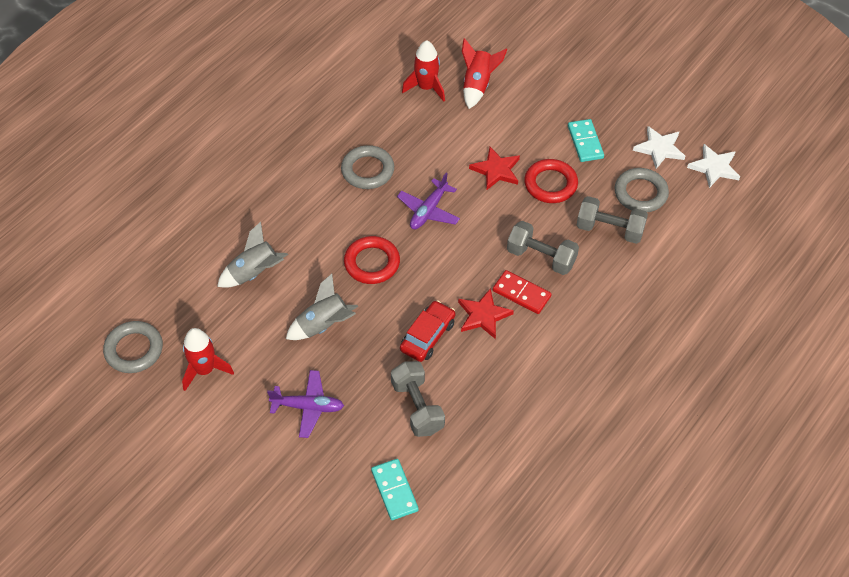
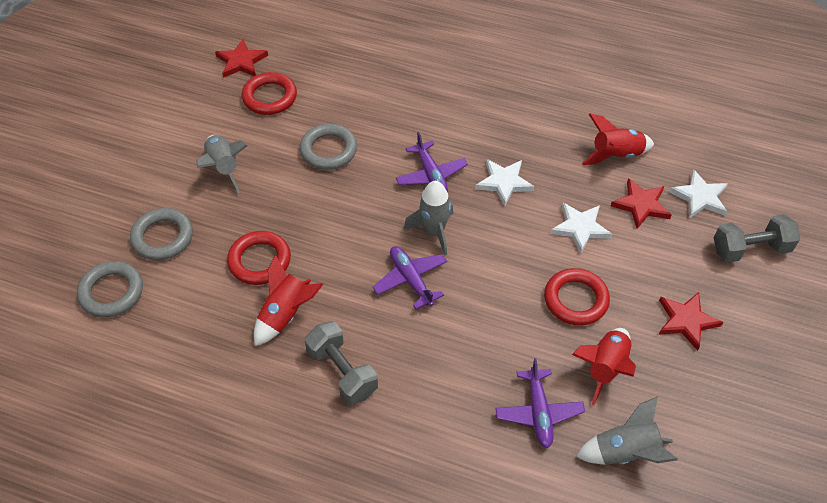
grey dumbbell: [391,361,445,437] [507,221,579,275] [577,196,648,244] = 3 -> [305,321,378,405] [714,214,800,263] = 2
grey rocket: [217,222,288,288] [286,274,358,340] = 2 -> [197,135,248,193] [404,181,453,255] [576,396,678,465] = 3
purple plane: [267,370,344,438] [397,173,460,229] = 2 -> [373,246,447,309] [396,132,468,192] [495,358,585,448] = 3
red car: [400,300,456,362] = 1 -> none = 0
red domino: [493,270,551,314] = 1 -> none = 0
red ring: [344,236,400,284] [524,159,578,203] = 2 -> [227,231,291,285] [242,72,297,115] [544,268,610,326] = 3
red star: [458,288,514,339] [469,147,520,191] = 2 -> [215,39,268,78] [611,178,671,229] [658,292,723,351] = 3
turquoise domino: [371,459,419,520] [568,119,604,162] = 2 -> none = 0
white star: [633,126,685,169] [687,144,740,188] = 2 -> [475,159,534,206] [550,203,612,253] [669,170,728,218] = 3

